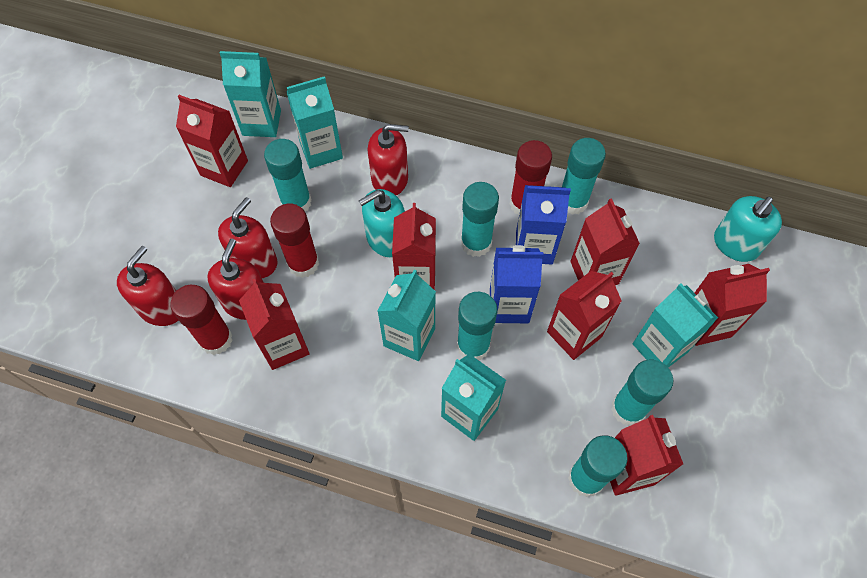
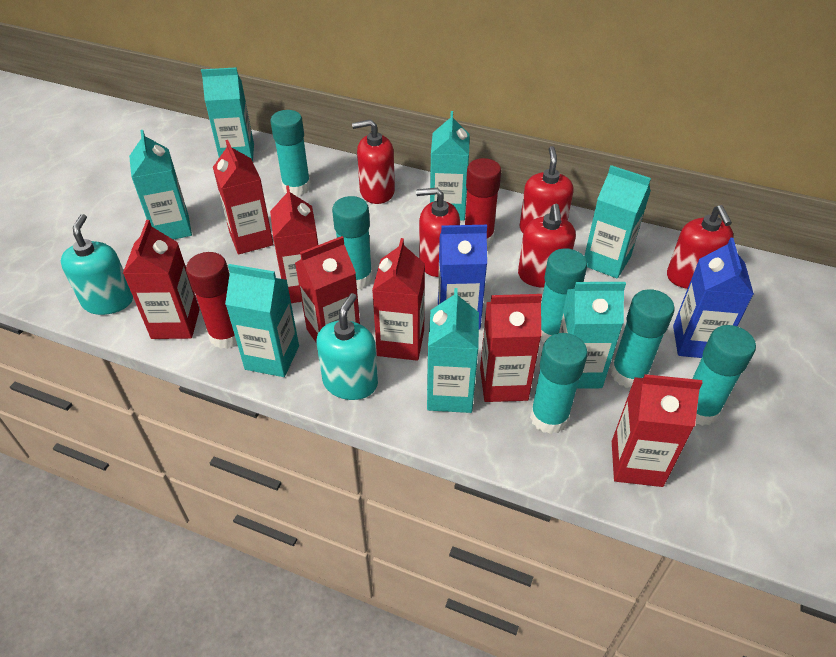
red glue stick: [170,285,233,355] [270,204,319,278] [510,140,552,215] = 3 -> [186,252,237,349] [465,158,501,247] = 2
red soap dispenser: [117,246,179,326] [207,239,264,320] [218,197,277,278] [368,124,409,195] = 4 -> [352,119,395,204] [416,188,460,277] [518,204,576,288] [519,146,573,233] [667,205,733,289] = 5
turquoise carton: [220,51,281,137] [286,76,343,169] [378,269,436,361] [441,354,506,441] [633,283,718,367] = 5 -> [129,130,192,240] [201,67,254,162] [225,264,299,377] [427,288,479,413] [430,111,470,221] [558,282,626,389] [584,165,651,278] = 7

